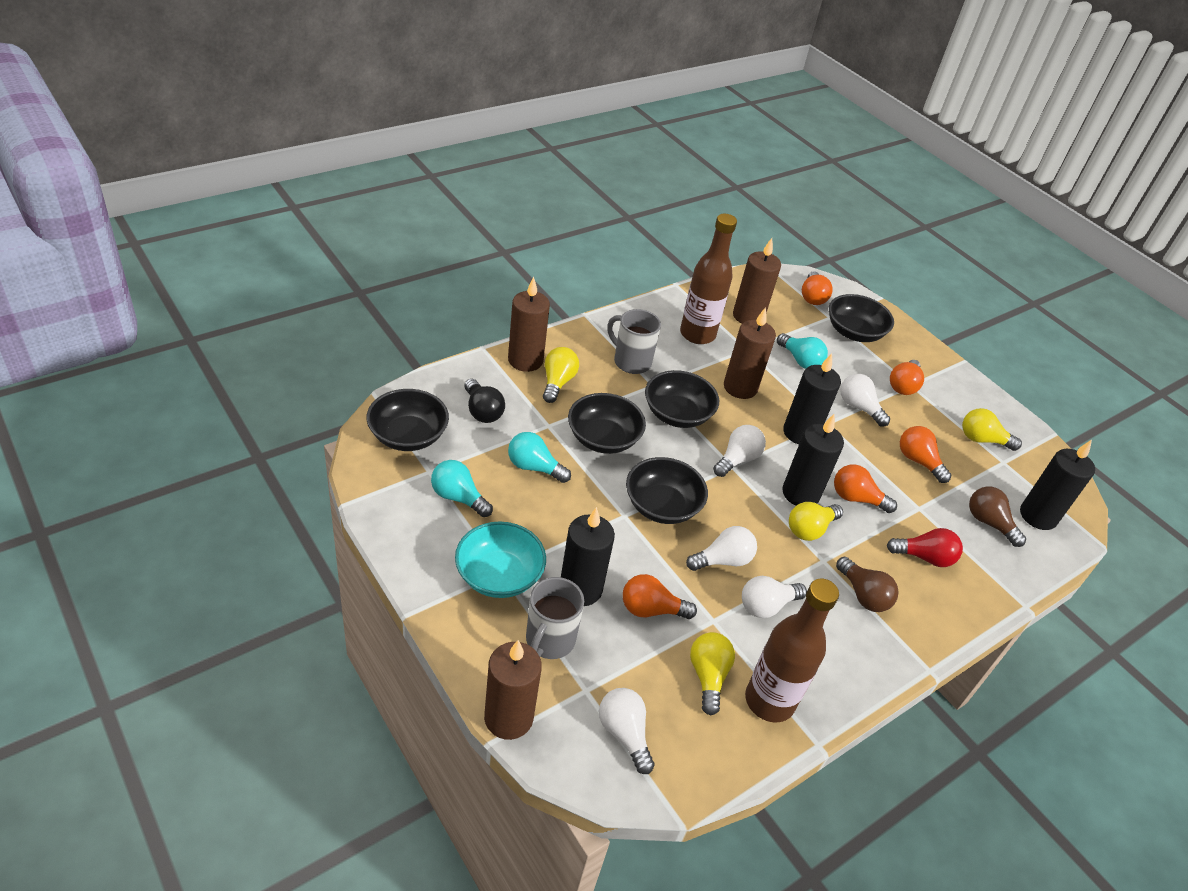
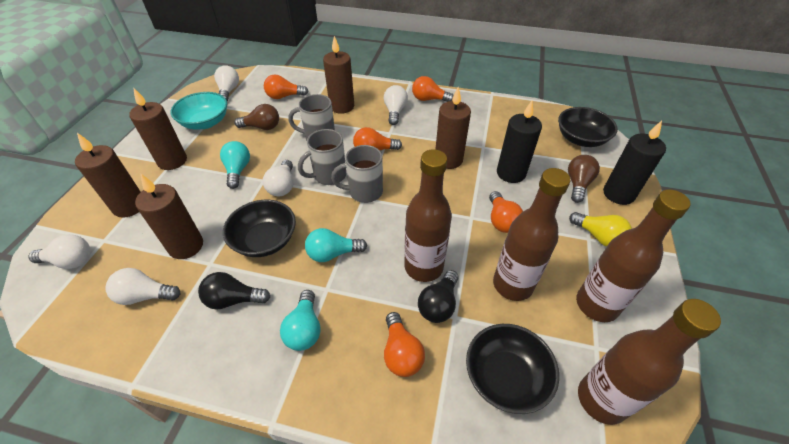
black bowl: [366,389,449,451] [568,393,646,454] [626,457,708,524] [645,370,719,428] [829,294,894,342] = 5 -> [223,200,296,257] [466,324,559,414] [558,107,618,147] = 3
black candle: [561,507,615,606] [782,414,844,506] [783,353,841,444] [1020,440,1095,530] = 4 -> [497,100,542,183] [603,121,666,205] = 2
black light bulb: [464,379,505,423] = 1 -> [198,272,270,310] [418,270,458,323] = 2
brown bottle: [680,214,737,344] [745,579,839,723] = 2 -> [404,149,452,282] [493,168,571,301] [576,189,690,322] [578,299,721,425] = 4
brown candle: [484,640,542,740] [508,277,550,372] [724,307,776,399] [733,238,781,323] = 4 -> [75,133,141,218] [129,87,187,170] [135,174,203,259] [323,36,354,114] [435,87,471,169] = 5
grey mug: [526,577,584,659] [607,309,661,374] = 2 -> [288,94,335,141] [298,129,346,185] [331,145,383,203] = 3
red light bulb: [887,528,963,567] = 1 -> none = 0
yellow light bulb: [543,347,579,403] [690,632,735,716] [789,502,843,541] [962,408,1022,451] = 4 -> [569,212,632,247] = 1

